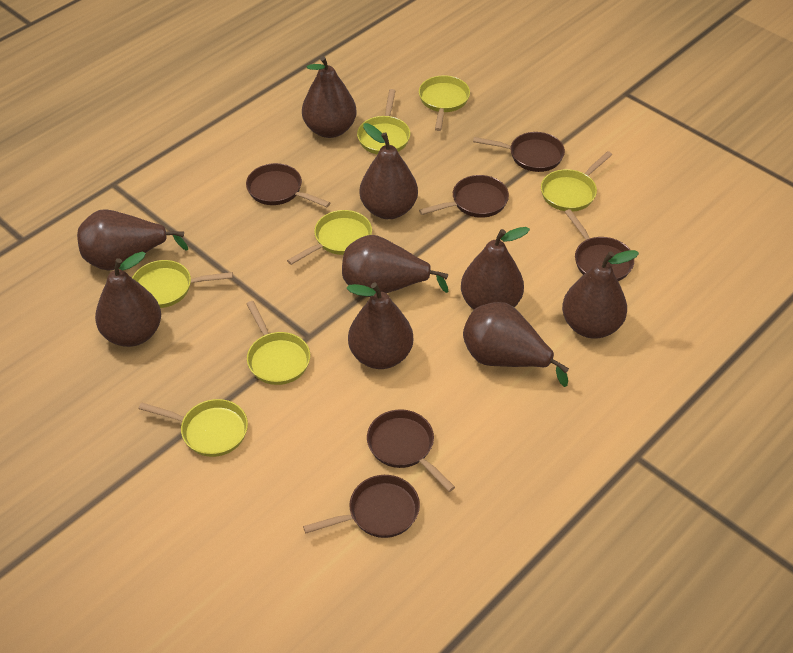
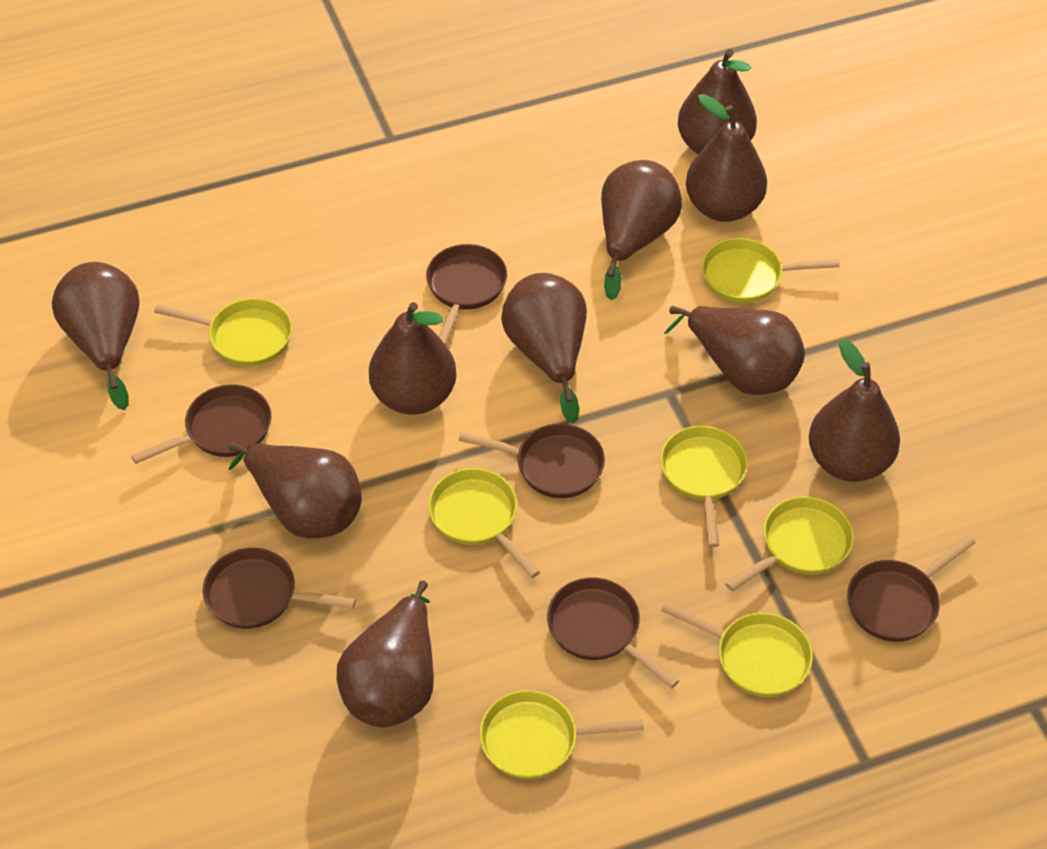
brown pear: [77,209,188,271] [95,252,161,347] [302,56,357,138] [342,235,448,297] [346,282,413,369] [360,123,418,219] [461,227,530,310] [463,302,569,387] [562,250,639,338] = 9 -> [52,262,140,410] [228,442,362,538] [337,580,434,727] [369,302,457,415] [501,273,587,423] [601,160,682,300] [664,306,805,395] [678,49,757,154] [686,94,767,222] [809,339,900,482] = 10

